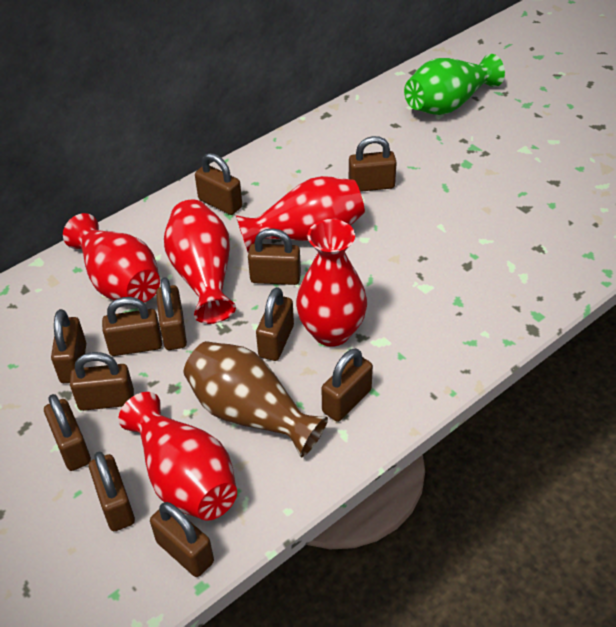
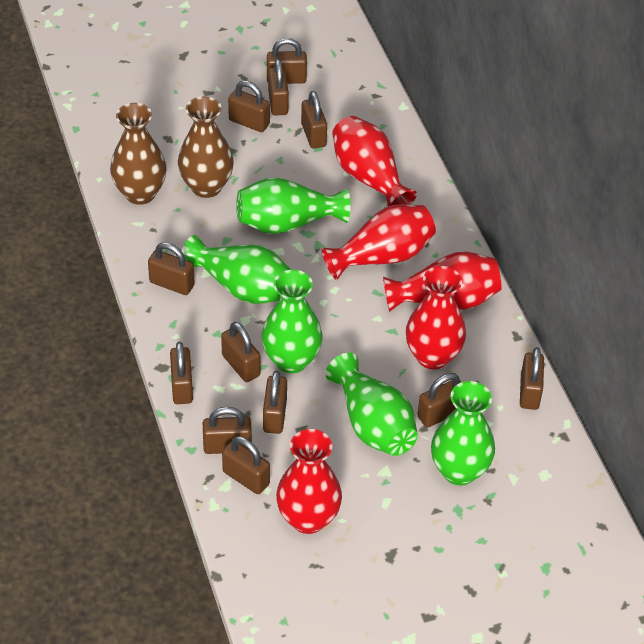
brown vase: [183,341,328,458] = 1 -> [110,103,167,205] [178,96,234,198] = 2
green vase: [404,54,505,115] = 1 -> [182,235,291,304] [236,177,351,234] [262,270,323,373] [326,353,418,456] [431,381,495,486] = 5

